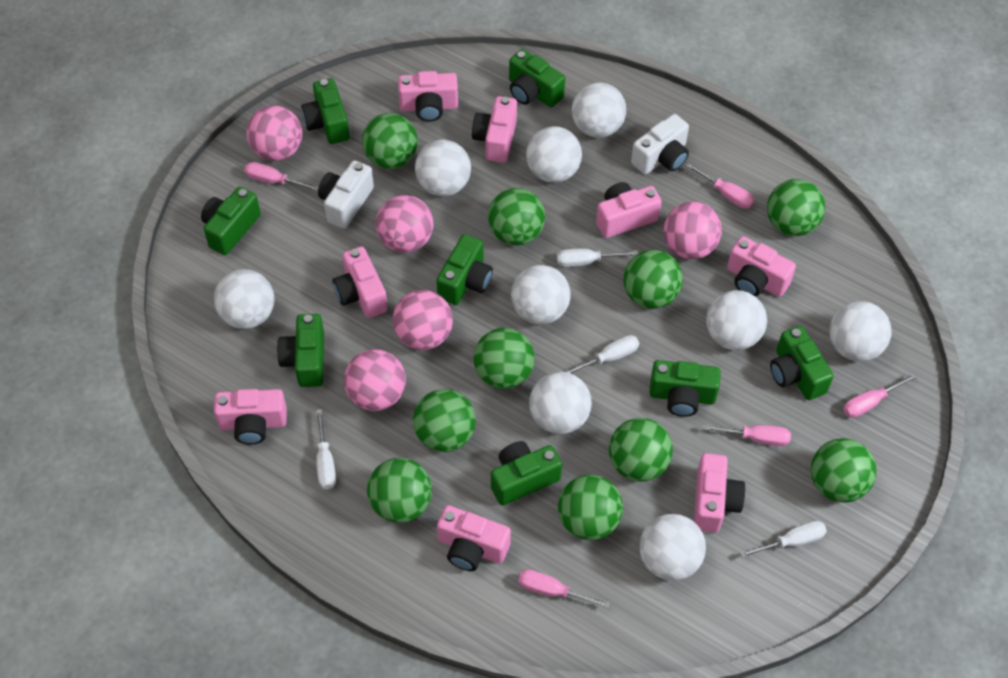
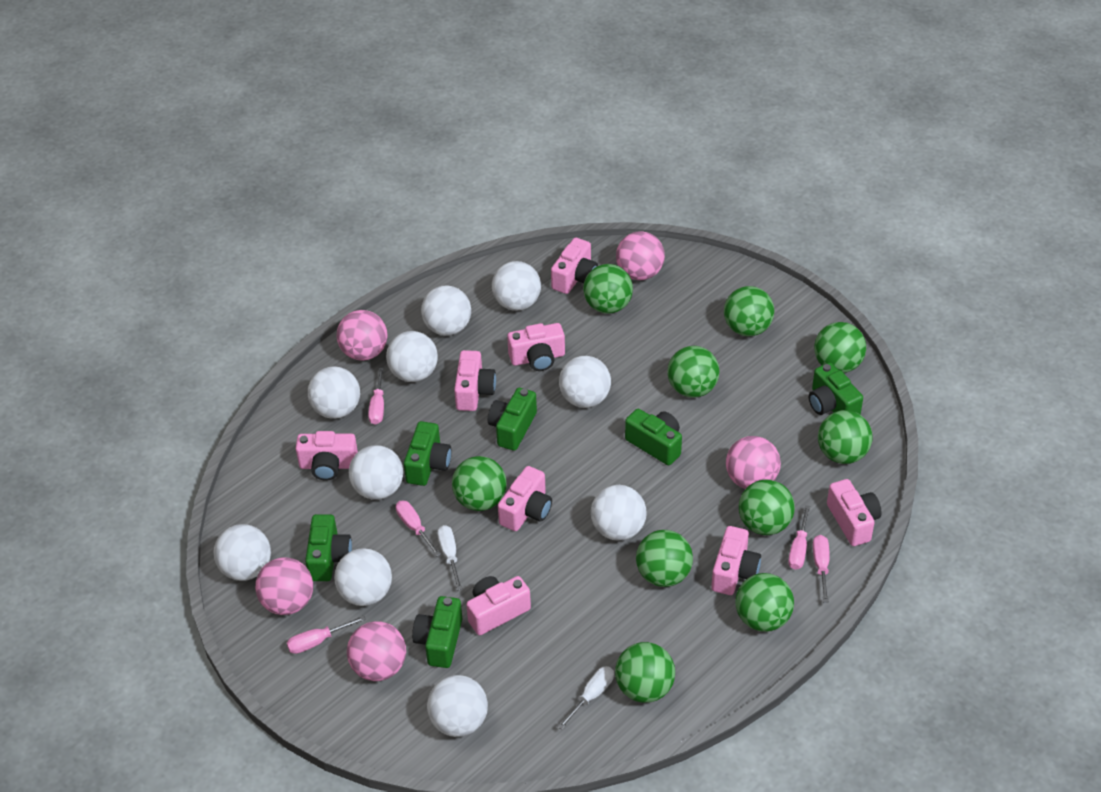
green camera: [201,187,261,255] [277,314,324,387] [301,78,350,144] [437,234,493,305] [491,441,562,506] [509,49,565,107] [649,360,721,417] [770,326,834,400] = 8 -> [305,514,352,581] [404,421,452,486] [412,596,462,668] [488,388,537,451] [625,409,682,465] [809,362,863,415] = 6
white ball: [214,269,274,329] [415,140,471,196] [511,265,571,324] [526,126,582,183] [529,372,592,434] [572,83,626,138] [639,514,706,581] [706,290,767,350] [829,301,892,361] = 9 -> [214,524,271,581] [308,366,360,419] [334,548,392,606] [349,445,403,500] [386,331,438,382] [421,285,471,336] [427,675,488,737] [492,261,541,311] [559,356,611,408] [591,485,646,541] = 10
white camera: [318,161,374,229] [631,114,689,174] = 2 -> none = 0
white screwdriver: [316,409,336,489] [557,249,638,267] [565,335,639,373] [740,521,827,558] = 4 -> [437,525,462,590] [557,666,614,730] = 2

